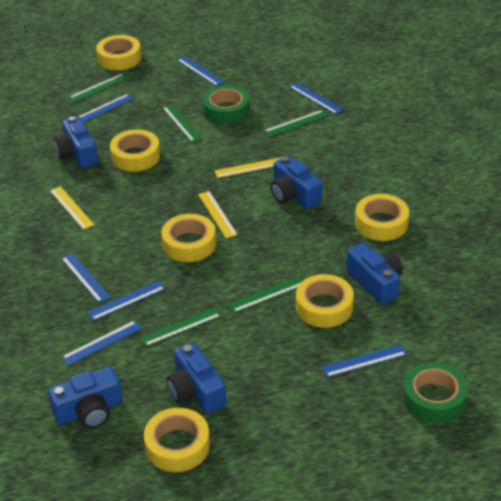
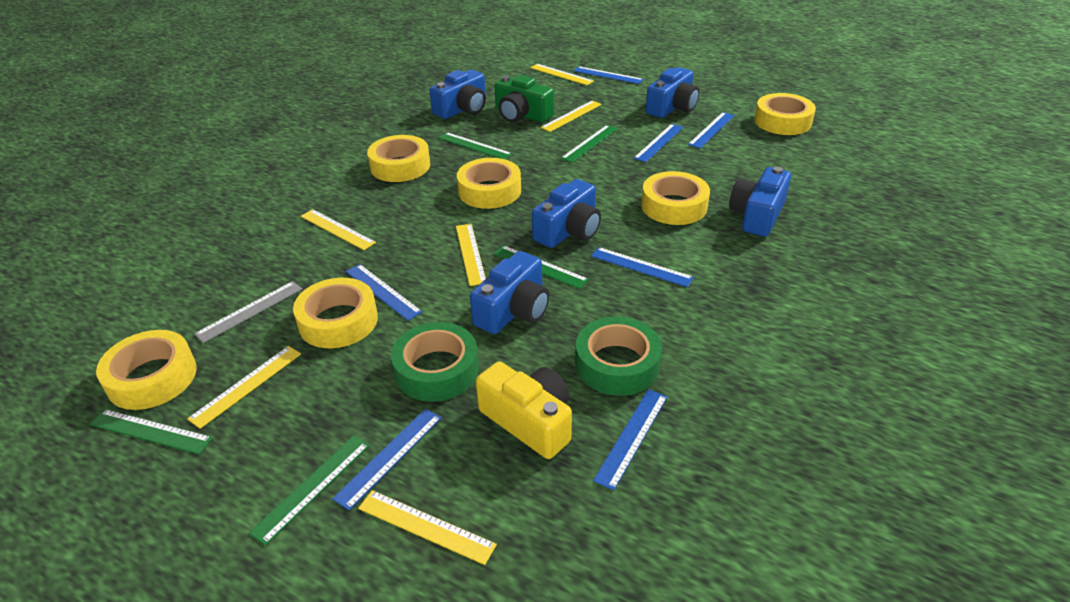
green camera: none = 0 -> [494,75,554,122] = 1
grey ruler: none = 0 -> [194,281,302,343] = 1
yellow camera: none = 0 -> [476,362,572,459] = 1
yellow ruler: [50,186,94,230] [198,191,238,238] [214,157,282,178] = 3 -> [187,346,301,429] [301,209,376,250] [358,490,497,565] [456,224,486,286] [530,64,594,85] [540,101,602,132] = 6

